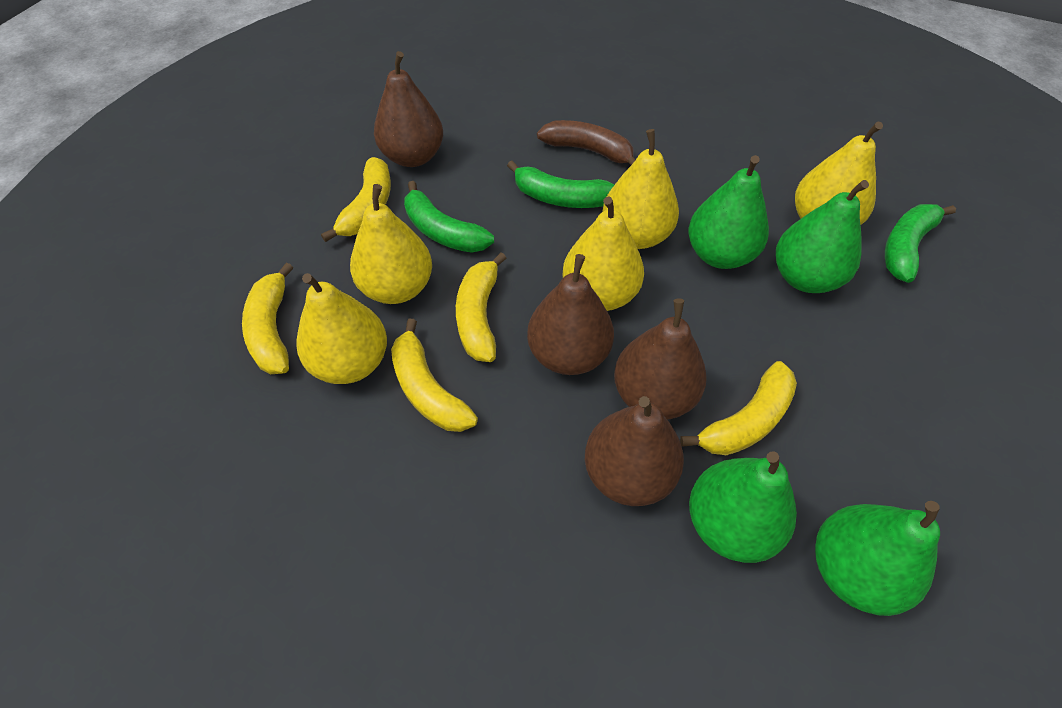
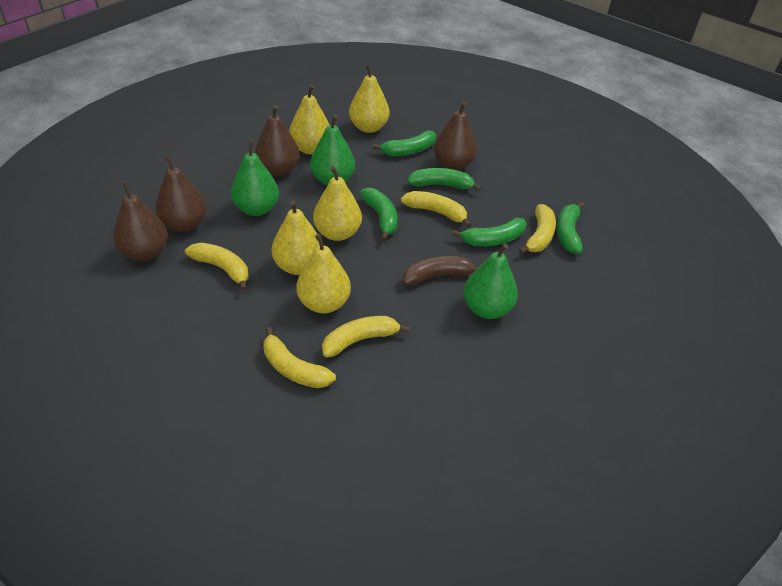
green banana: [404,181,494,253] [507,161,615,208] [885,204,956,283] = 3 -> [360,188,398,241] [372,131,436,156] [407,168,482,191] [452,218,527,246] [557,202,585,254] = 5
green pear: [689,155,769,269] [689,451,797,563] [776,180,869,293] [815,501,940,616] = 4 -> [231,140,279,216] [310,115,355,185] [463,244,518,319] = 3

